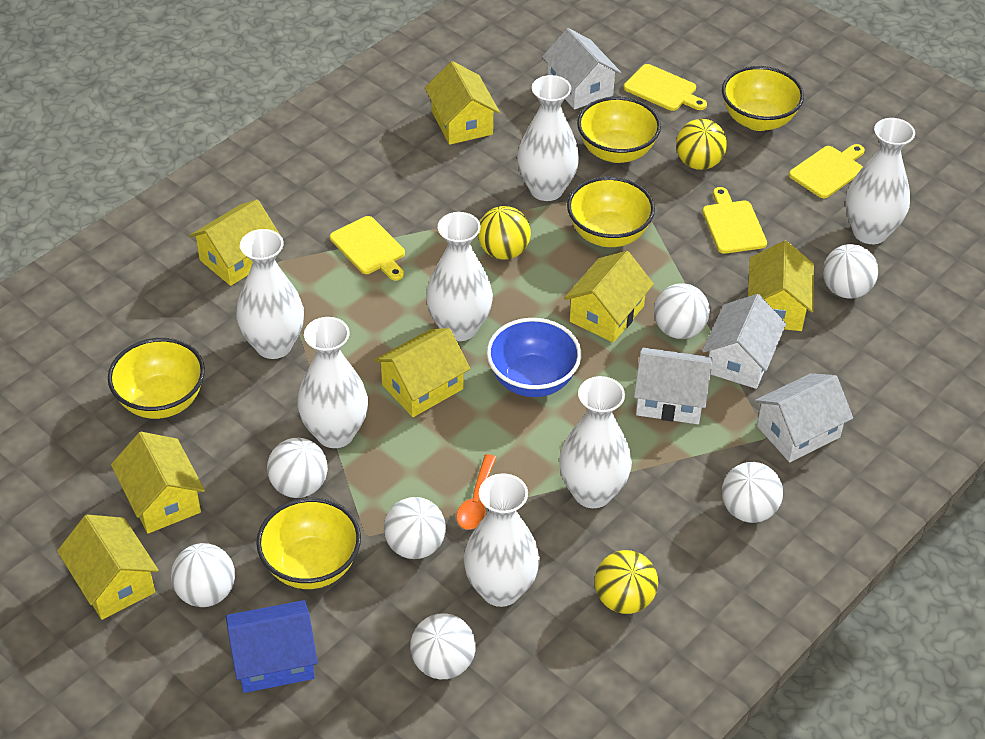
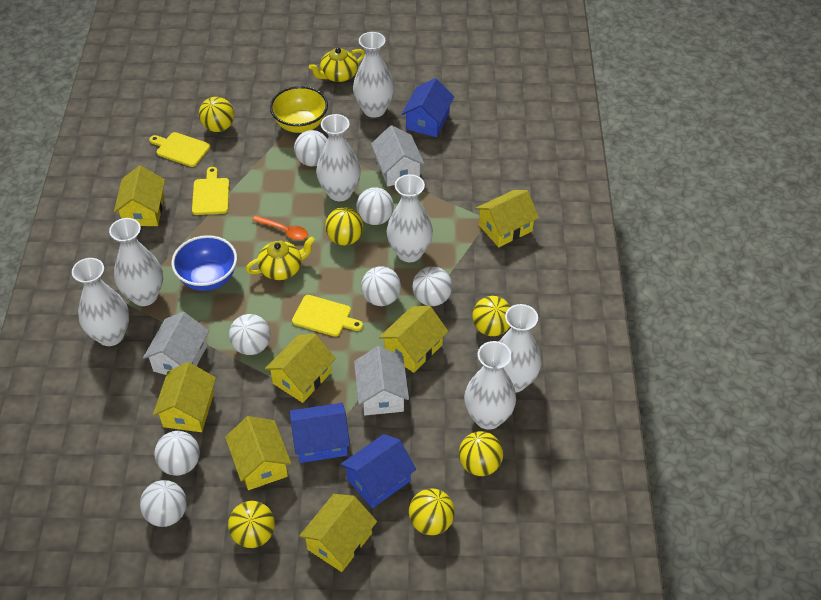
blue house: [226,600,318,693] = 1 -> [290,403,350,463] [341,434,416,508] [402,78,454,137] = 3
white house: [542,28,621,110] [634,347,712,424] [702,294,786,389] [754,373,853,462] = 4 -> [143,312,209,375] [354,346,409,415] [371,125,425,186] = 3
yellow ball: [478,206,531,260] [595,550,658,614] [676,119,727,170] = 3 -> [199,97,234,132] [228,501,275,548] [325,207,363,245] [409,488,455,535] [459,431,503,476] [472,296,511,336] = 6
yellow bowl: [108,338,205,419] [256,498,361,589] [567,177,655,247] [577,96,661,163] [722,66,804,131] = 5 -> [270,86,328,133] = 1
yellow cutting board: [330,216,405,281] [624,64,707,111] [702,187,767,254] [789,144,865,198] = 4 -> [149,132,210,167] [192,167,229,215] [292,295,363,337] = 3
yellow teapot: none = 0 -> [246,237,315,280] [309,48,365,82] = 2

